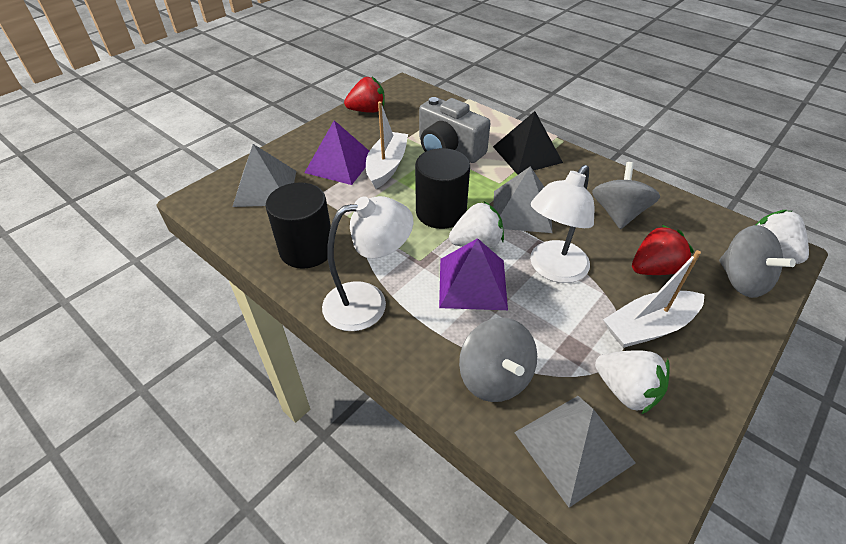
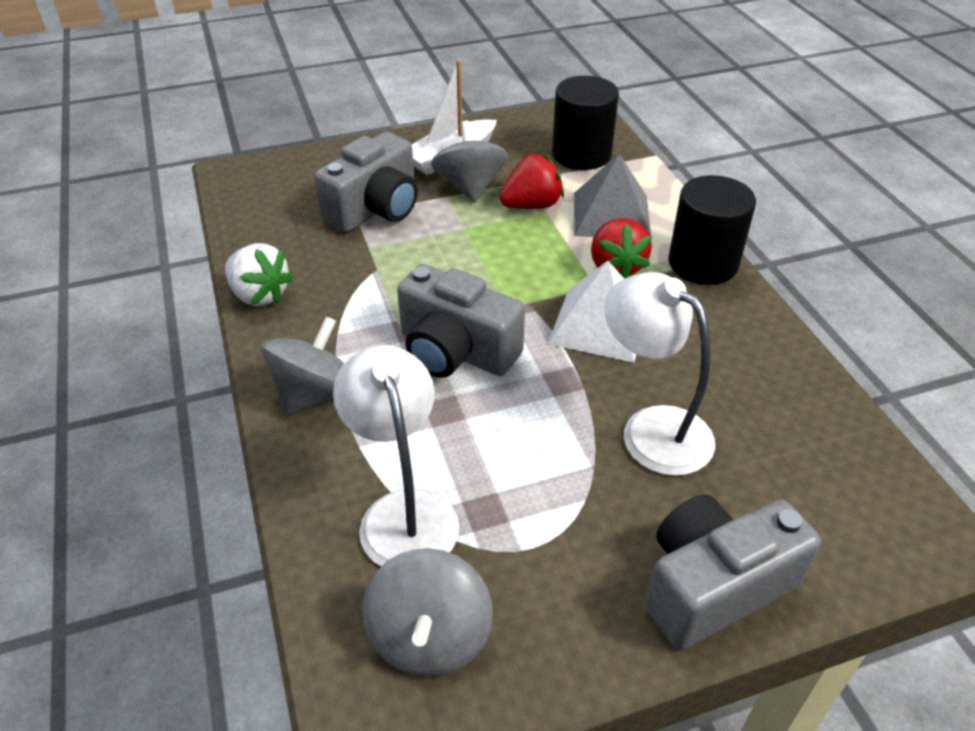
black pyramid: [493,111,563,175] = 1 -> none = 0
grey camera: [419,97,490,163] = 1 -> [314,132,418,233] [397,264,525,378] [645,494,821,650] = 3
grey pyramid: [232,144,296,207] [493,166,552,233] [514,396,636,508] = 3 -> [574,154,651,237] = 1
purple pyramid: [304,120,369,185] [439,238,508,310] = 2 -> none = 0
white boat: [366,101,408,189] [603,250,705,348] = 2 -> [412,60,497,175] = 1
white pyramid: none = 0 -> [548,261,637,363] = 1
white strawberry: [449,201,504,248] [595,350,670,414] [756,210,809,264] = 3 -> [225,243,293,306] = 1

